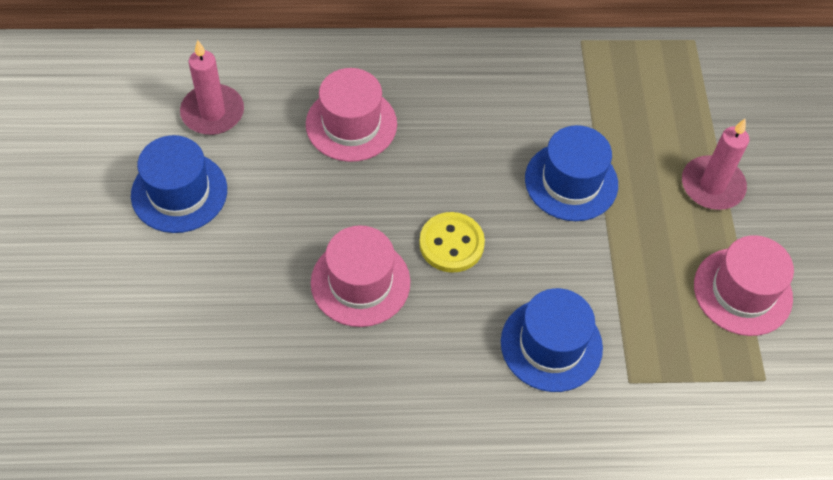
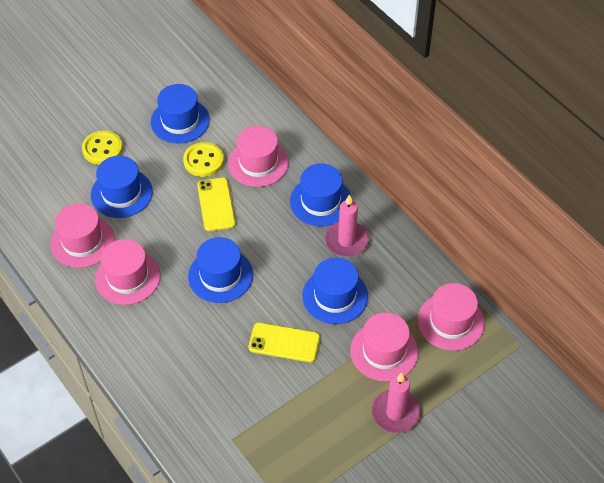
blue hat: [131,135,227,233] [501,288,603,392] [525,125,618,221] = 3 -> [91,156,153,218] [151,84,210,144] [188,237,253,303] [290,164,351,226] [302,258,368,324] = 5
pink hat: [306,68,397,162] [311,225,410,327] [694,235,794,336] = 3 -> [50,203,114,268] [95,239,160,305] [228,126,289,187] [350,312,418,381] [418,283,485,351] = 5
yellow button: [419,212,485,273] = 1 -> [82,130,123,165] [183,142,224,177] = 2
yellow phone: none = 0 -> [197,177,236,231] [249,322,320,362] = 2

